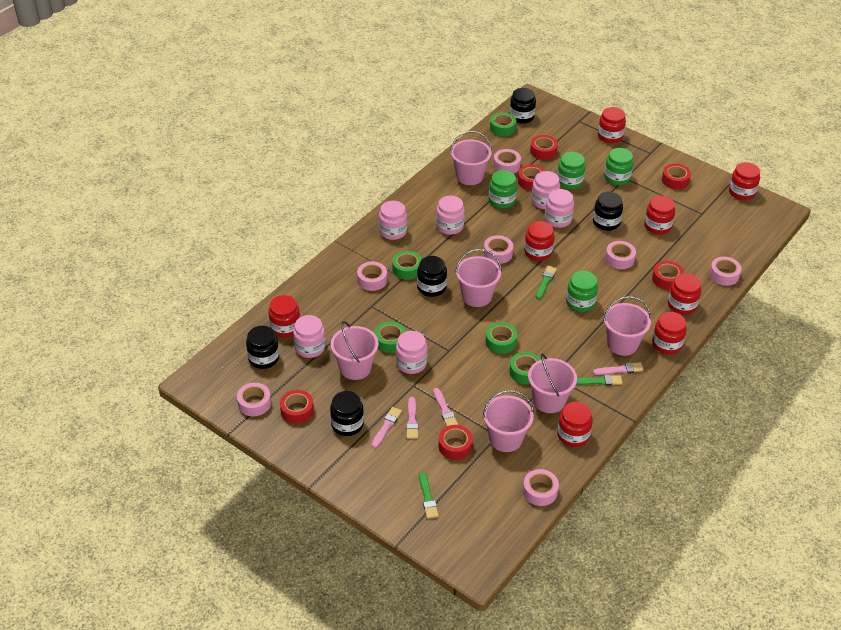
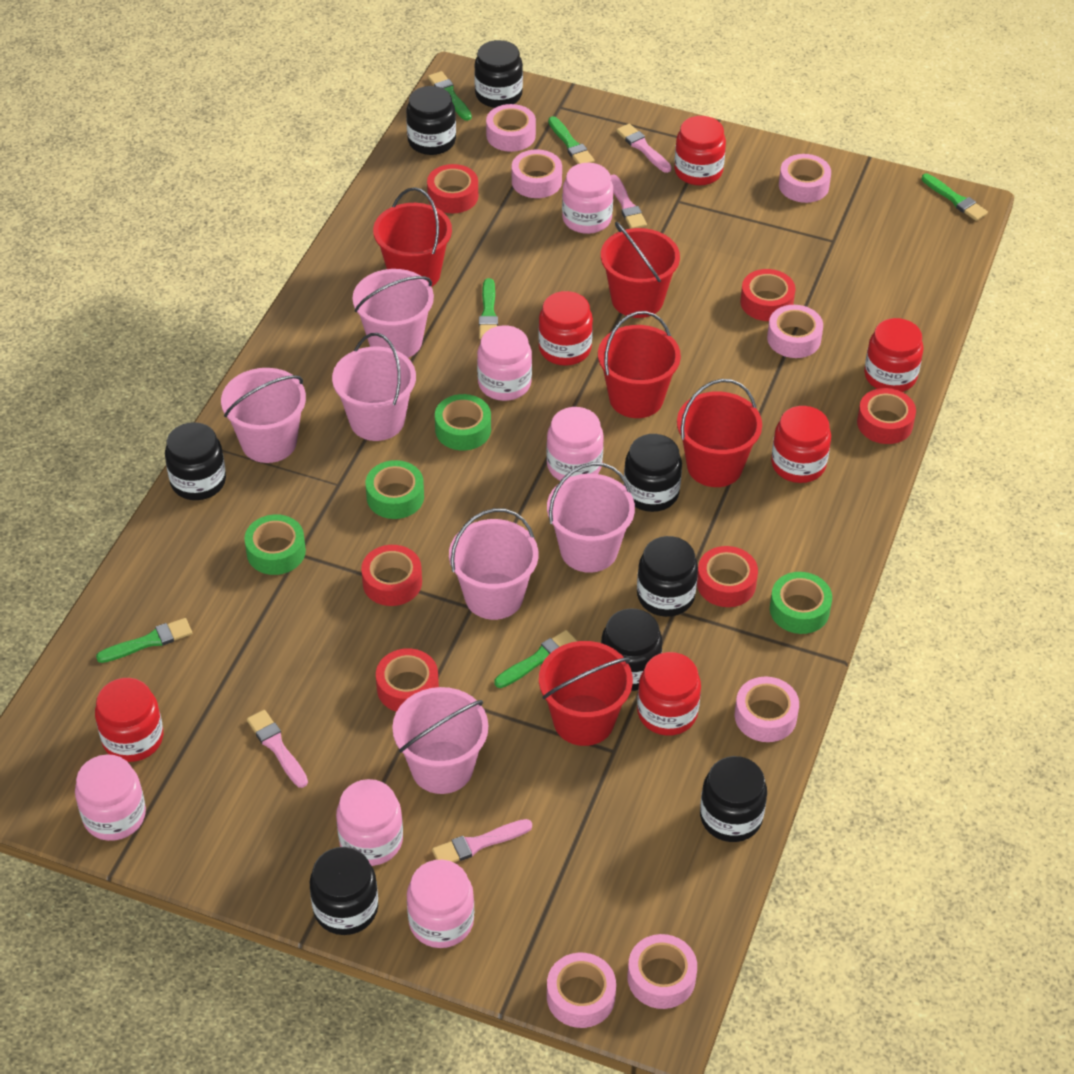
black jar: [246,326,279,369] [330,391,364,436] [417,256,447,297] [510,88,536,124] [593,192,623,231] = 5 -> [165,422,226,500] [309,847,378,935] [406,86,456,155] [474,40,523,108] [601,608,662,691] [624,434,682,512] [637,536,698,617] [700,756,767,842] = 8
green brush: [419,472,439,519] [536,266,557,299] [576,375,622,386] = 3 -> [96,618,192,663] [428,71,472,121] [479,278,498,339] [494,630,577,688] [548,116,594,164] [921,174,988,221] = 6
green jar: [489,170,517,209] [557,152,586,189] [566,271,598,312] [604,148,633,185] = 4 -> none = 0
green tape: [375,321,406,353] [392,251,422,280] [485,322,517,354] [490,112,517,137] [509,352,541,384] = 5 -> [244,514,306,575] [366,460,424,519] [435,394,491,451] [770,572,832,634] = 4
red bucket: none = 0 -> [373,187,452,287] [539,641,633,746] [598,311,681,418] [601,222,680,318] [677,379,762,487] = 5
red jar: [269,295,300,337] [524,221,554,261] [557,402,593,447] [598,107,626,143] [644,196,675,235] [652,312,687,354] [668,273,701,315] [729,162,760,200] = 8 -> [95,678,163,762] [538,291,593,366] [637,652,701,736] [674,116,726,185] [771,406,831,483] [864,318,924,392] = 6

